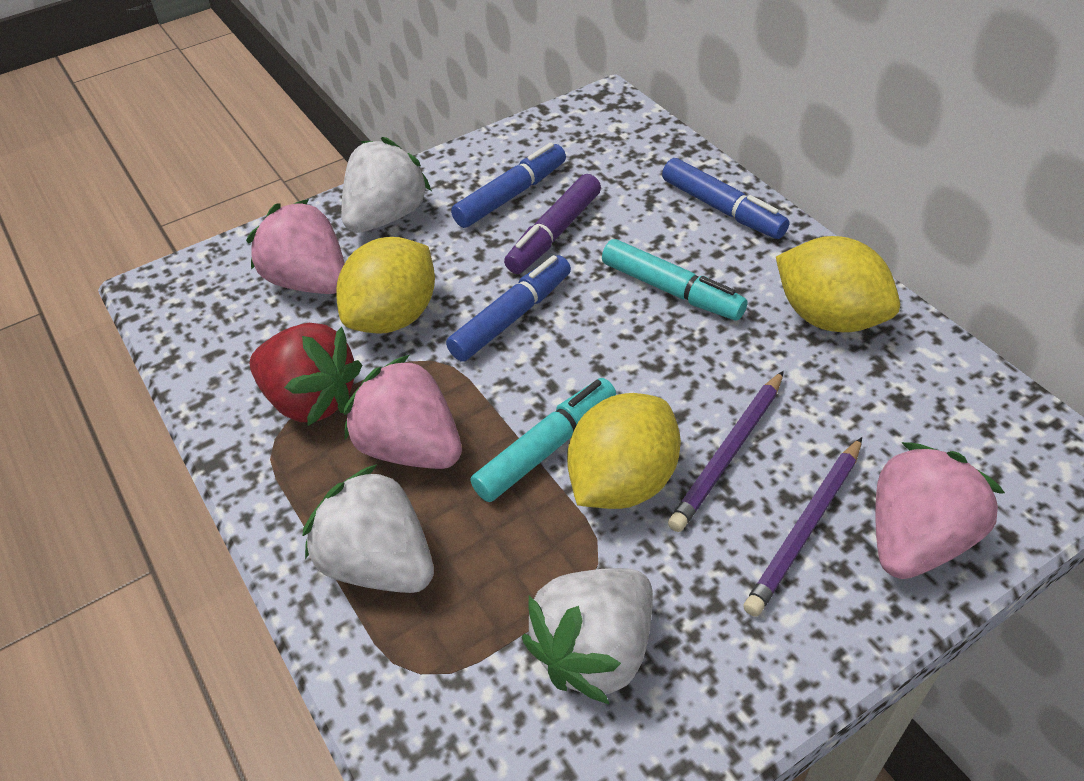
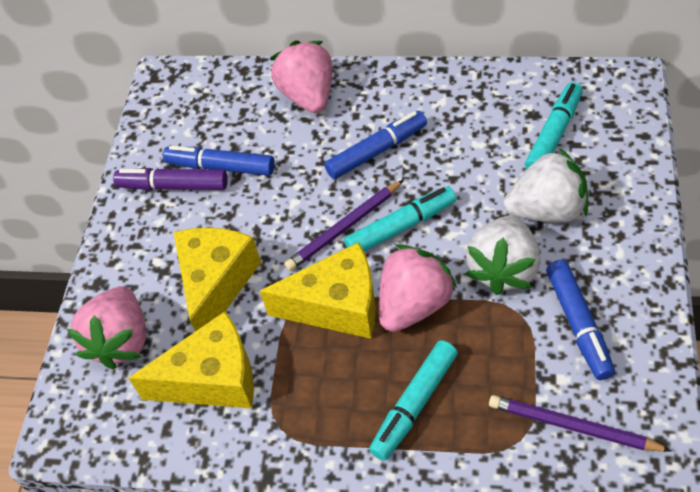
red strawberry: [249,323,362,426] = 1 -> none = 0
turquoise marker: [470,378,616,502] [602,239,747,320] = 2 -> [344,186,456,251] [369,340,458,461] [525,82,583,169] = 3
white strawberry: [302,464,434,593] [341,137,432,233] [522,568,653,705] = 3 -> [465,215,540,295] [503,148,588,222] = 2
yellow cheese: none = 0 -> [128,311,254,408] [174,227,261,331] [260,242,376,339] = 3
yellow lemon: [336,237,435,334] [567,393,681,509] [776,236,900,332] = 3 -> none = 0

